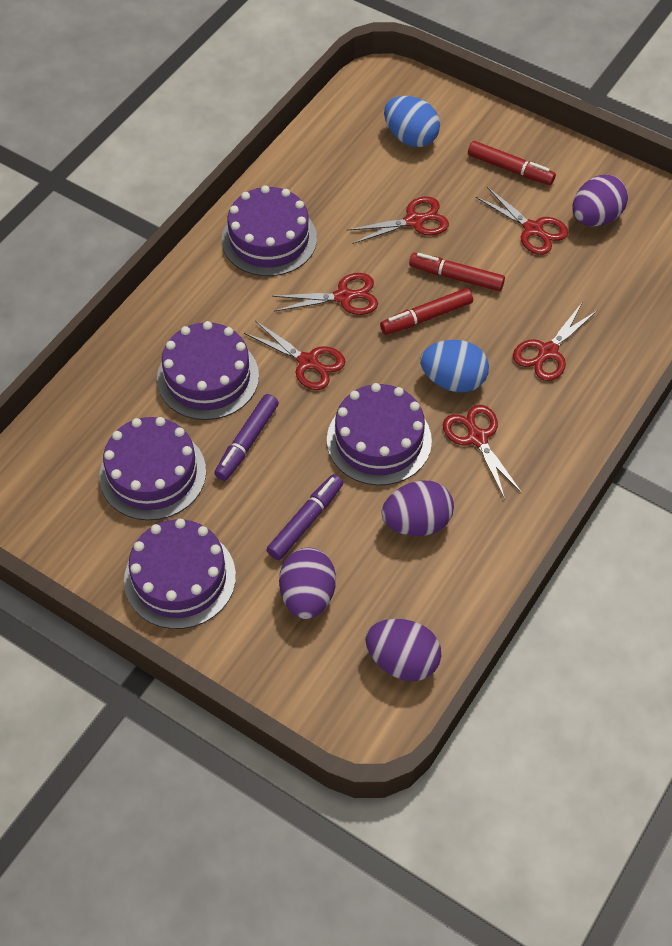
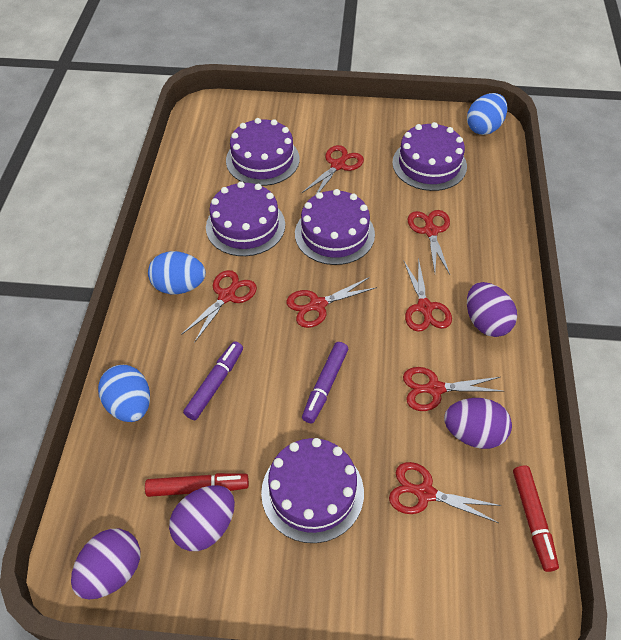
blue egg: [384,96,440,147] [420,340,489,392] = 2 -> [98,365,150,422] [148,251,206,294] [467,93,507,135] = 3
red marker: [380,288,473,335] [409,253,505,291] [468,141,556,185] = 3 -> [145,473,249,497] [513,466,559,572] = 2
red scissors: [244,320,345,390] [272,273,378,315] [347,196,449,244] [443,405,523,499] [476,187,568,255] [513,303,598,381] = 6 -> [181,270,257,343] [286,278,377,328] [302,145,364,194] [389,462,502,523] [403,257,452,332] [403,367,505,411] [407,210,450,275] = 7

